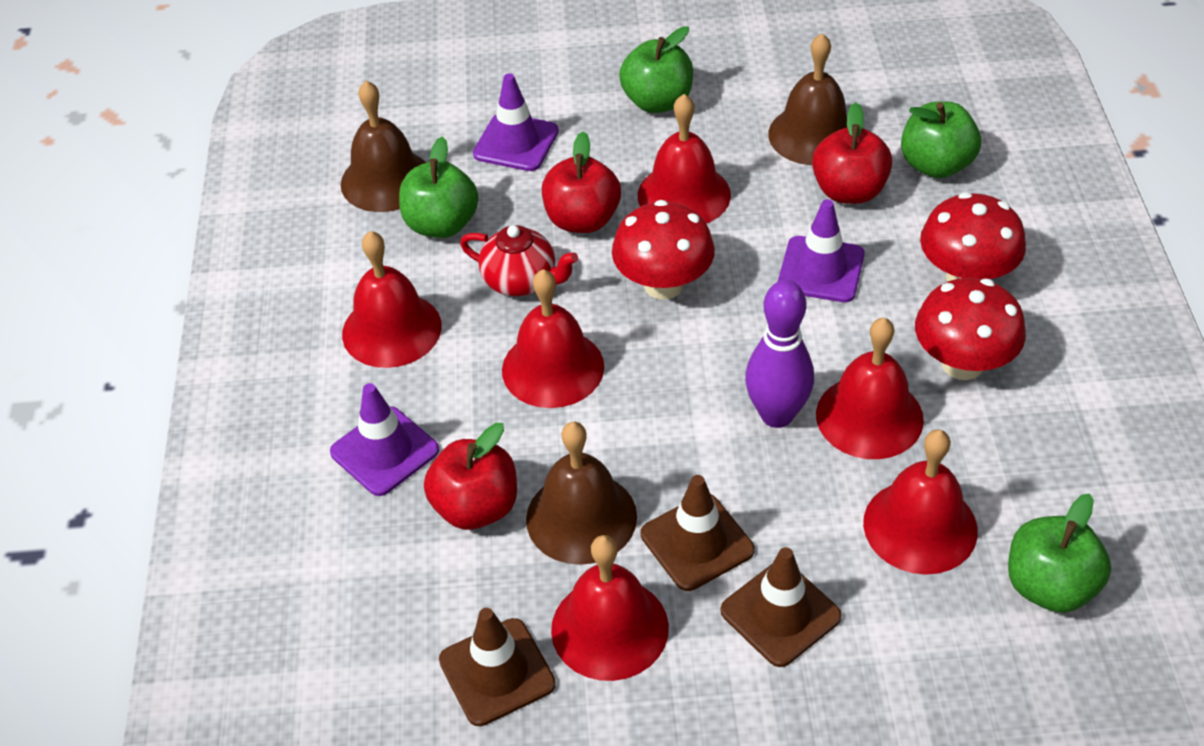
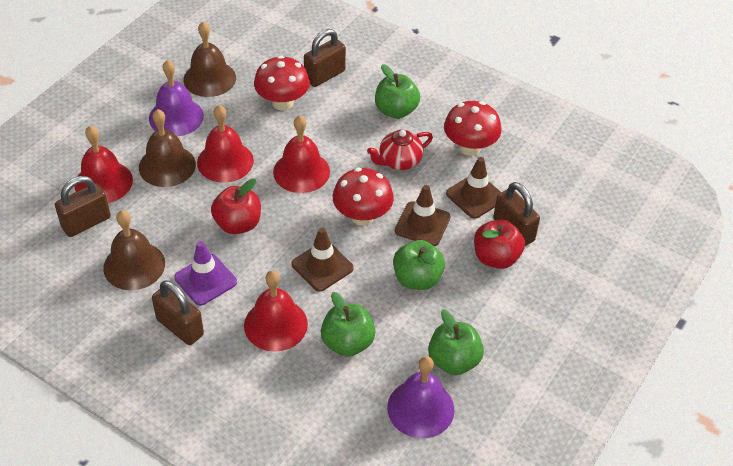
brown padlock: none = 0 -> [55,176,111,237] [152,280,204,345] [304,29,346,87] [493,182,540,246] = 4
purple bell: none = 0 -> [149,60,204,136] [387,356,454,439] = 2
purple bowling pin: [745,280,814,428] = 1 -> none = 0
purple traffic cone: [330,383,439,496] [473,73,559,171] [778,199,865,302] = 3 -> [174,241,237,306] = 1
red apple: [424,423,517,530] [542,131,621,233] [812,102,893,204] = 3 -> [211,178,261,234] [474,219,525,269] = 2
red bell: [342,231,442,368] [502,269,604,408] [551,535,669,681] [638,94,731,224] [816,318,924,459] [863,430,978,575] = 6 -> [75,126,133,203] [197,105,254,183] [244,271,308,352] [273,115,330,193] = 4

